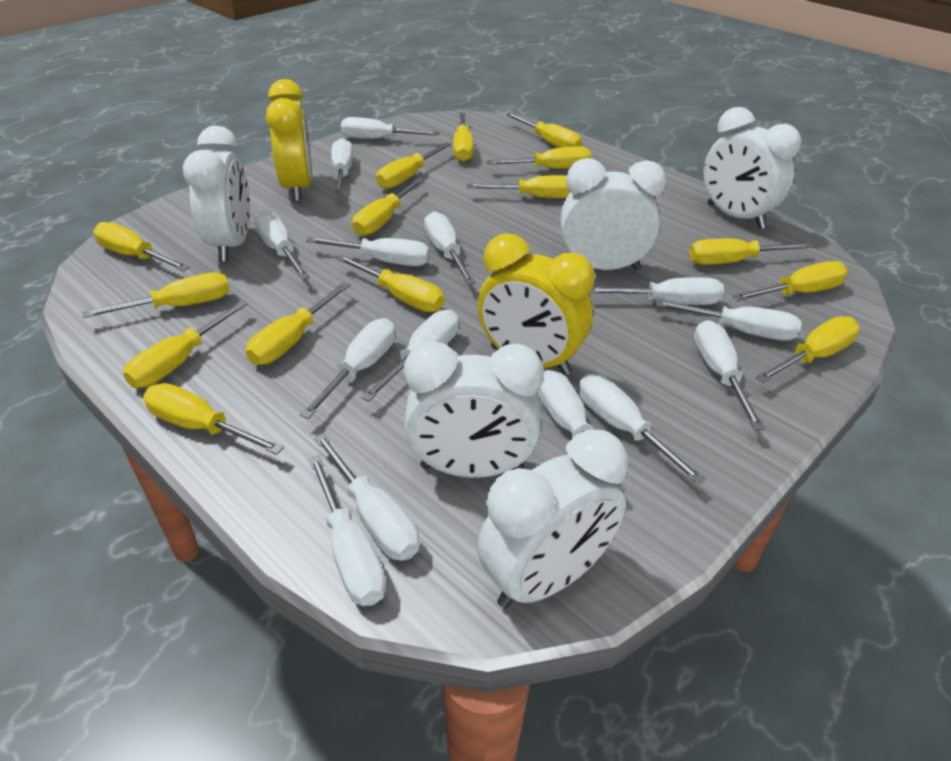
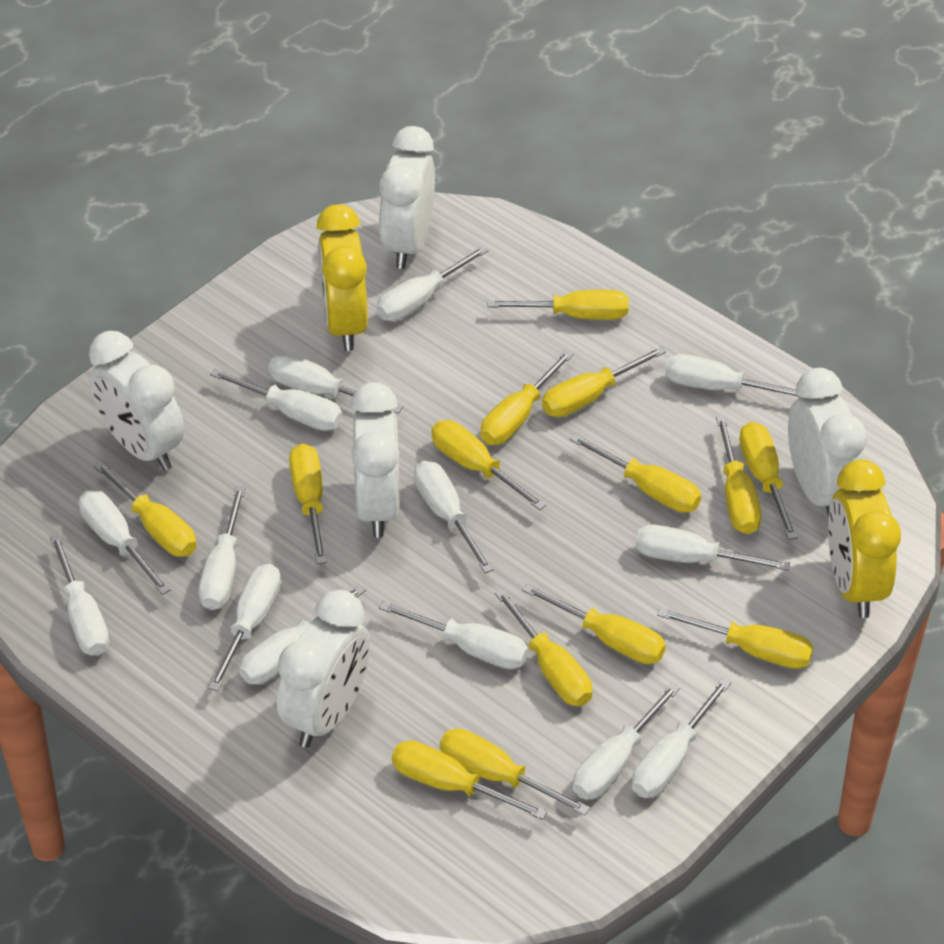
yellow screwdriver: [82,272,230,318] [93,222,190,271] [123,300,248,388] [143,383,284,455] [246,282,350,365] [336,255,444,312] [352,178,424,236] [376,142,451,189] [453,112,474,162] [467,175,570,198] [486,146,591,169] [506,113,582,148] [689,239,812,265] [732,261,848,301] [756,316,860,383] = 15 -> [94,461,197,557] [289,444,327,564] [392,740,547,820] [431,420,546,510] [440,728,590,816] [481,350,574,445] [487,290,628,320] [495,589,592,706] [523,583,666,664] [542,346,666,417] [570,434,701,513] [657,607,813,669] [716,416,761,534] [739,422,798,540] = 14

